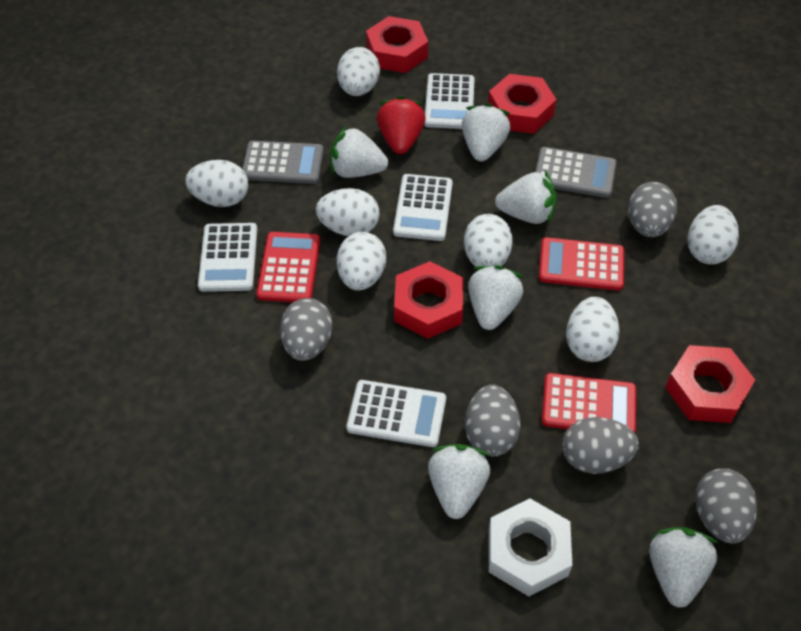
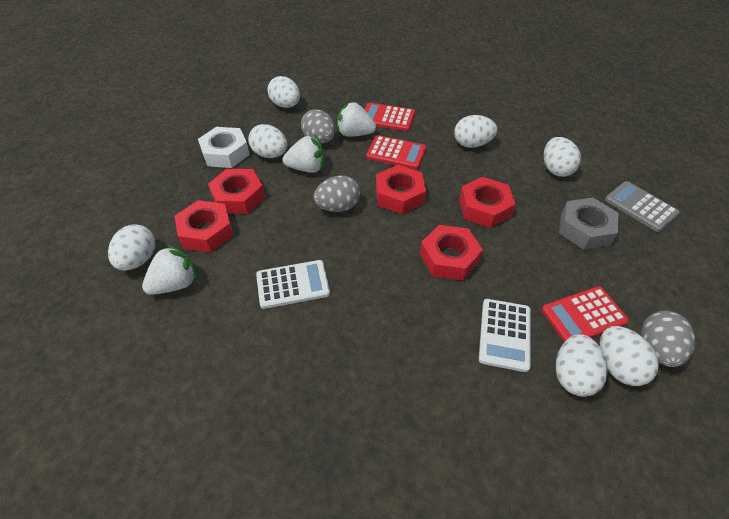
grey calculator: [242,141,324,184] [535,147,617,198] = 2 -> [605,181,680,232] = 1
grey egg: [280,298,333,361] [465,384,521,456] [562,417,639,474] [628,182,677,237] [695,468,757,544] = 5 -> [301,109,336,143] [313,175,360,212] [641,311,695,367] = 3
grey nut: none = 0 -> [559,198,618,250] = 1
red nut: [366,16,428,73] [394,261,463,339] [488,74,557,134] [665,345,755,423] = 4 -> [175,200,234,252] [208,169,265,214] [376,165,426,214] [420,225,483,281] [459,177,516,228] = 5
red strawberry: [377,96,425,154] = 1 -> none = 0
white calculator: [198,223,257,292] [346,380,446,447] [393,174,453,241] [424,73,475,129] = 4 -> [256,260,330,309] [479,299,531,372] = 2
white strawberry: [330,125,388,178] [428,444,490,519] [462,103,510,161] [468,265,523,330] [495,171,557,224] [649,527,718,608] = 6 -> [142,245,197,295] [283,136,325,173] [337,102,376,137] = 3

